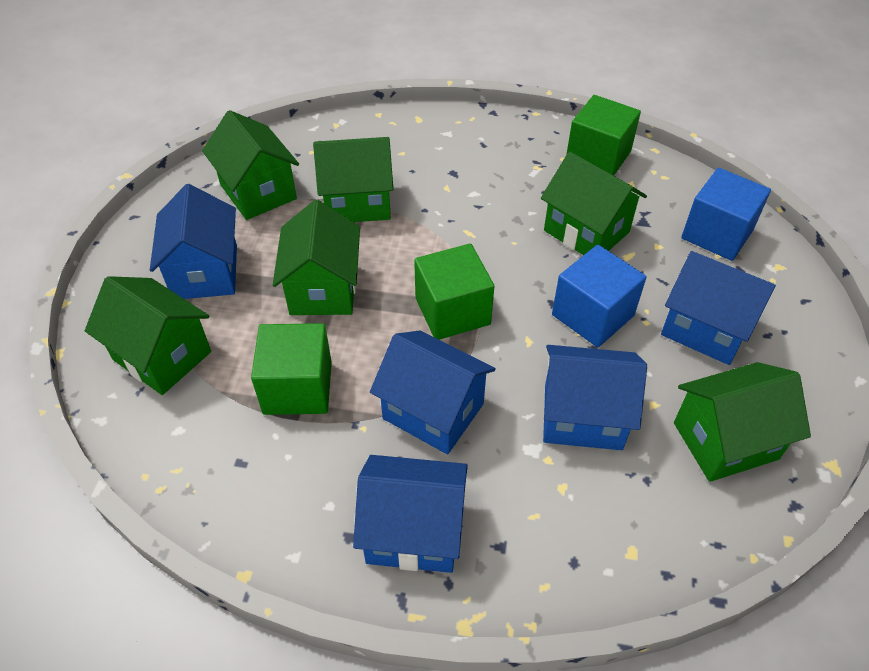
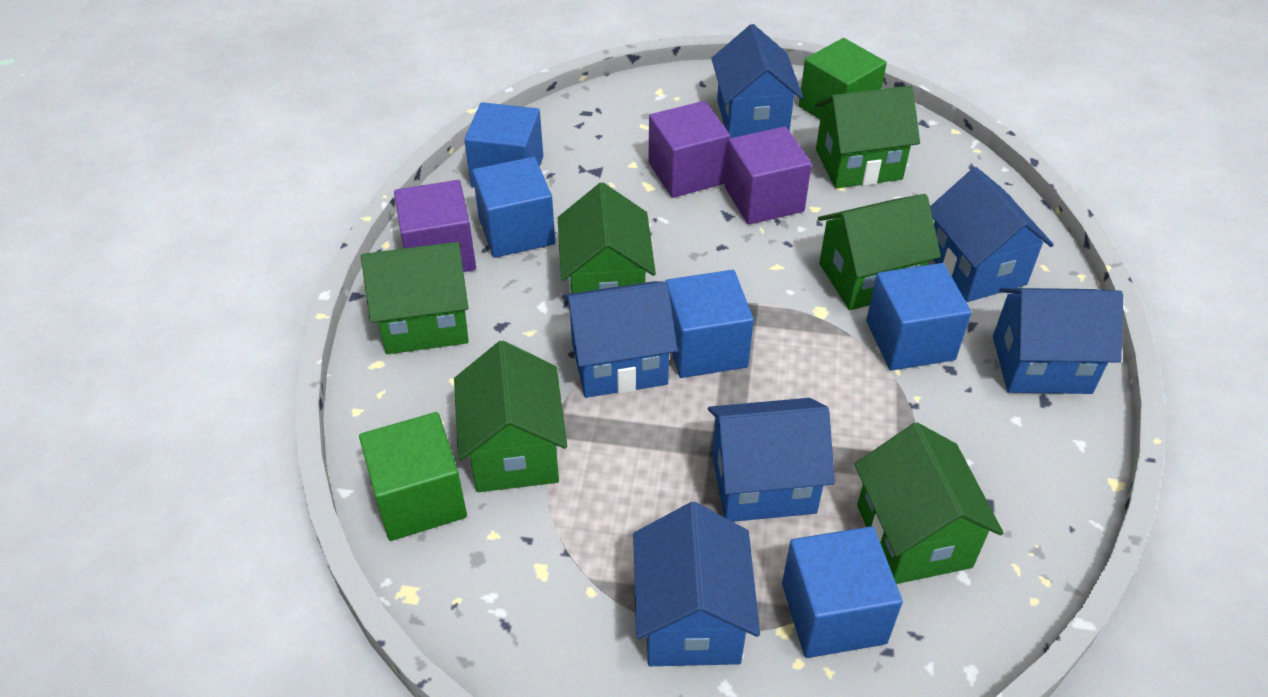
blue cube: [552,245,647,347] [681,168,771,261] = 2 -> [464,102,543,188] [472,157,555,258] [665,270,754,378] [782,526,903,658] [866,263,971,371] = 5
blue house: [150,184,237,299] [353,455,468,573] [370,330,496,454] [543,345,647,450] [661,251,776,365] = 5 -> [562,281,678,398] [633,502,760,666] [708,398,835,522] [711,24,803,138] [930,167,1054,302] [993,288,1123,394] = 6
green cube: [251,323,332,415] [414,243,494,340] [566,95,641,176] = 3 -> [359,412,467,541] [799,38,887,119] = 2
purple cube: none = 0 -> [394,180,476,272] [648,101,731,198] [725,127,812,225] = 3

